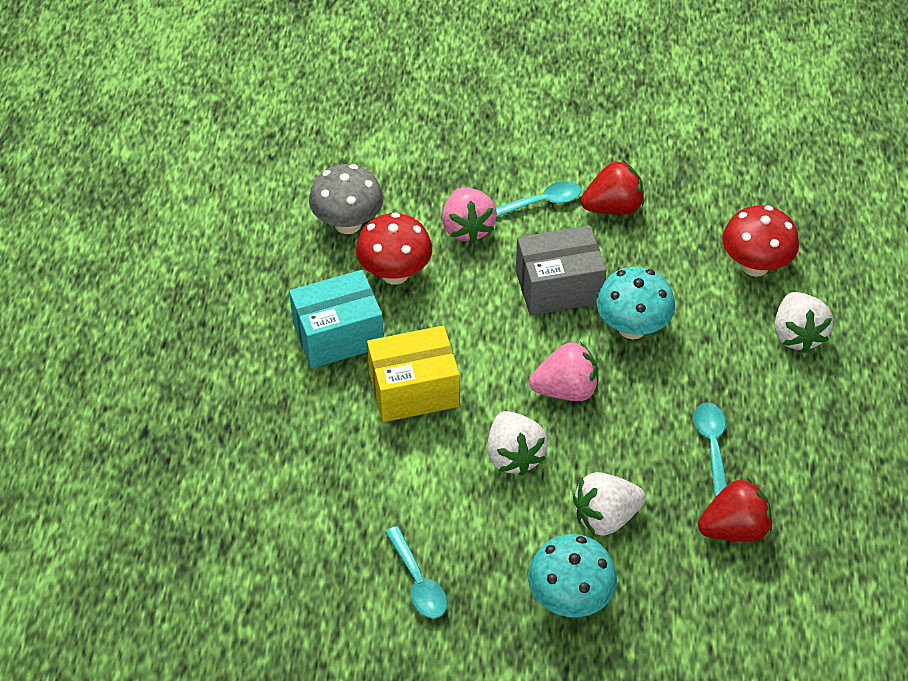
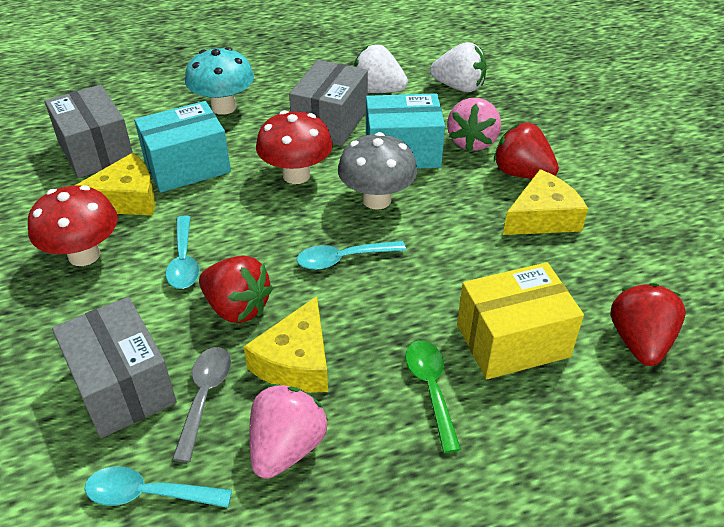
green spoon: none = 0 -> [405,340,461,453] = 1
grey box: [516,225,606,316] = 1 -> [45,85,133,178] [52,297,177,438] [289,60,368,146] = 3
grey spoon: none = 0 -> [172,347,231,463] = 1
red strawberry: [581,161,644,215] [698,478,772,542] = 2 -> [199,255,273,323] [494,123,559,179] [611,283,686,366] = 3
turquoise box: [289,270,384,368] = 1 -> [134,101,231,193] [366,93,445,169] = 2
turquoise mushroom: [528,534,617,617] [596,267,675,339] = 2 -> [185,47,254,115] = 1
white strawberry: [487,411,548,475] [573,472,645,536] [775,292,833,353] = 3 -> [353,44,408,93] [430,42,487,92] = 2
yellow cheese: none = 0 -> [74,153,155,215] [244,296,328,393] [503,169,588,235] = 3

